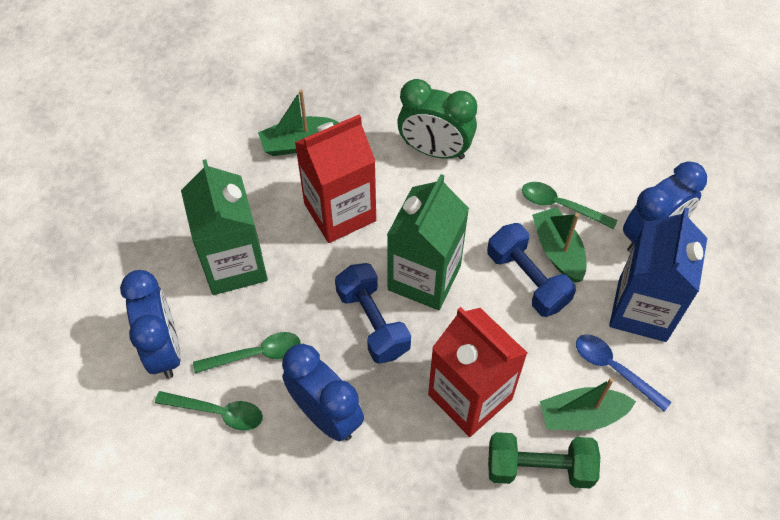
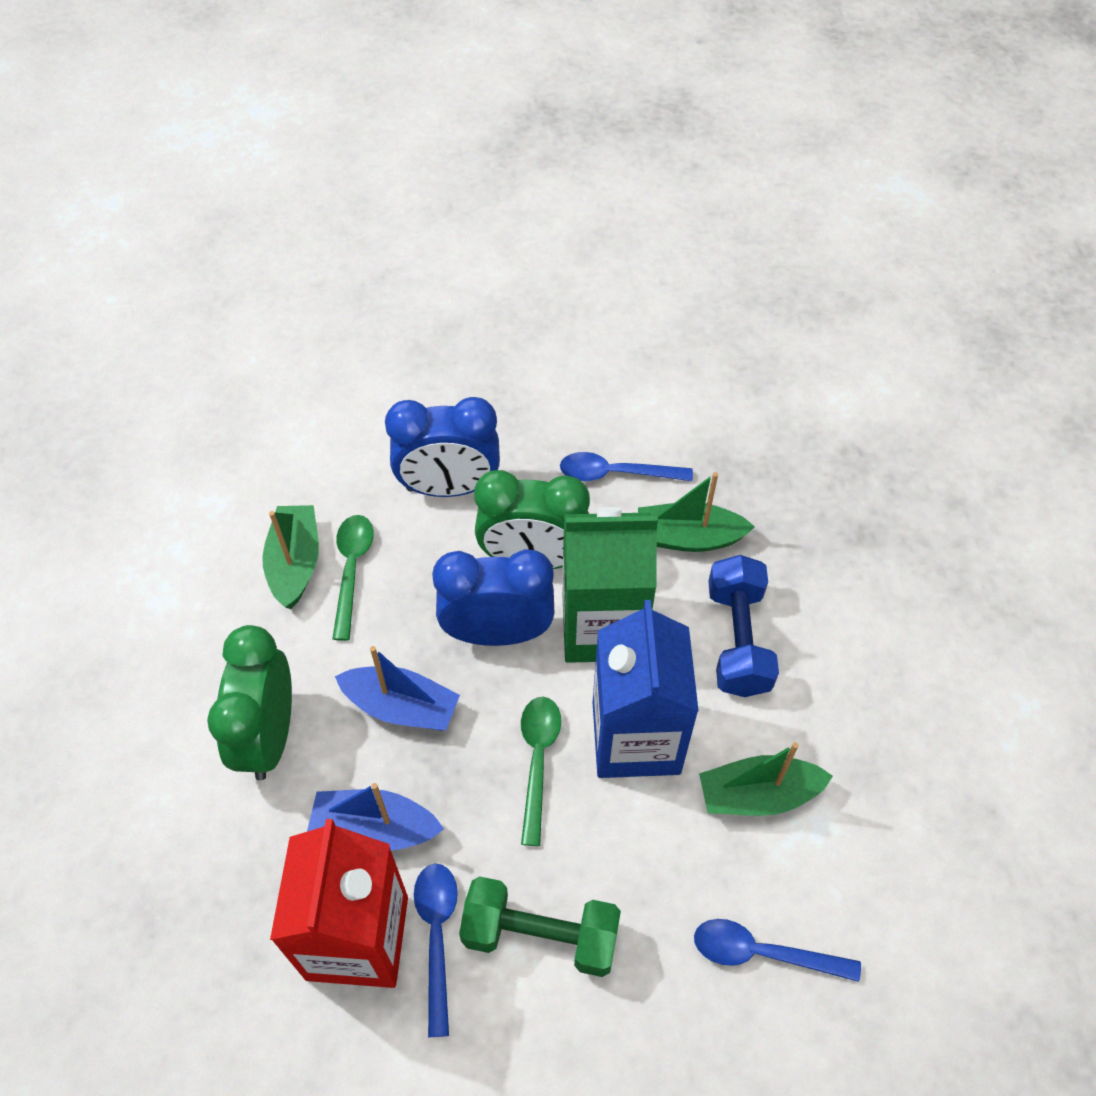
blue boat: none = 0 -> [307,783,444,851] [335,646,460,731] = 2
blue clock: [120,270,181,379] [282,344,364,441] [623,162,707,253] = 3 -> [385,397,500,497] [432,549,554,646] = 2
blue dumbbell: [335,263,411,364] [487,223,576,317] = 2 -> [708,555,779,697] = 1
blue spoon: [576,334,671,411] = 1 -> [414,864,458,1037] [560,452,693,481] [694,919,861,982] = 3
green carton: [181,159,268,295] [387,174,469,310] = 2 -> [562,507,658,663] = 1
green clock: [397,79,477,159] = 1 -> [207,625,292,780] [474,470,590,569] = 2
green spoon: [155,391,263,431] [193,332,301,373] [522,182,617,229] = 3 -> [332,515,374,641] [521,697,561,846] = 2
red carton: [295,114,376,243] [428,307,527,437] = 2 -> [270,819,408,988] = 1

